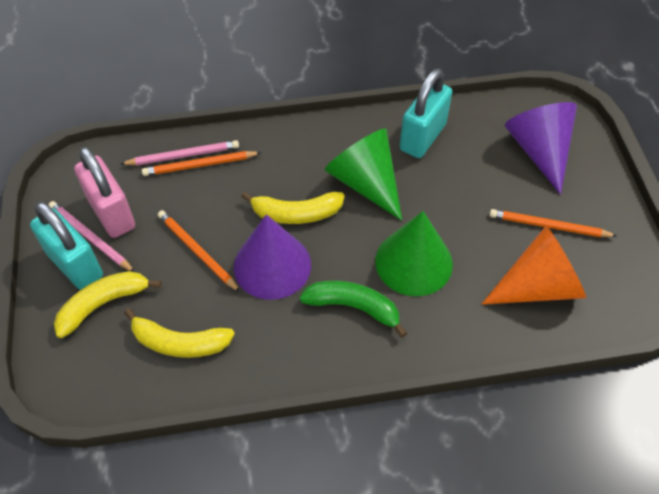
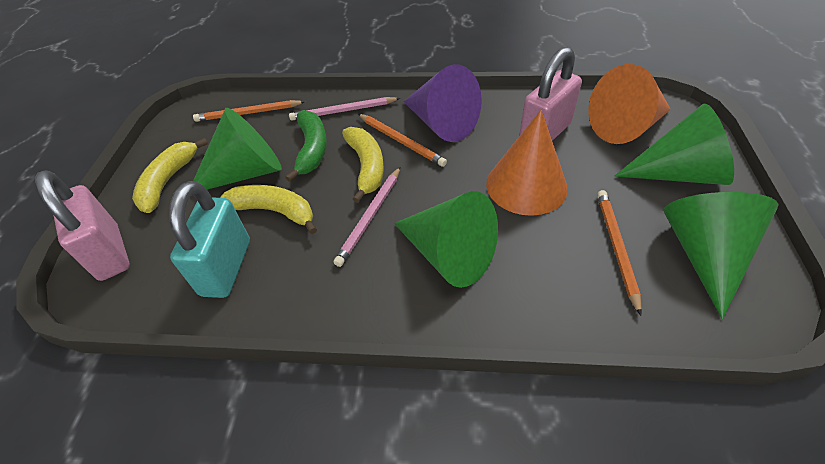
green cone: [324,128,402,221] [375,211,453,296] = 2 -> [193,108,282,190] [394,191,498,288] [615,104,734,185] [663,192,779,319] = 4
orange cone: [482,226,586,305] = 1 -> [486,110,568,216] [588,64,671,144] = 2
pink padlock: [74,147,135,238] = 1 -> [35,170,130,281] [519,47,582,141] = 2
purple cone: [234,214,311,300] [504,102,577,195] = 2 -> [403,64,482,142] = 1
turquoise padlock: [30,201,103,290] [400,68,452,158] = 2 -> [169,181,250,298] = 1

